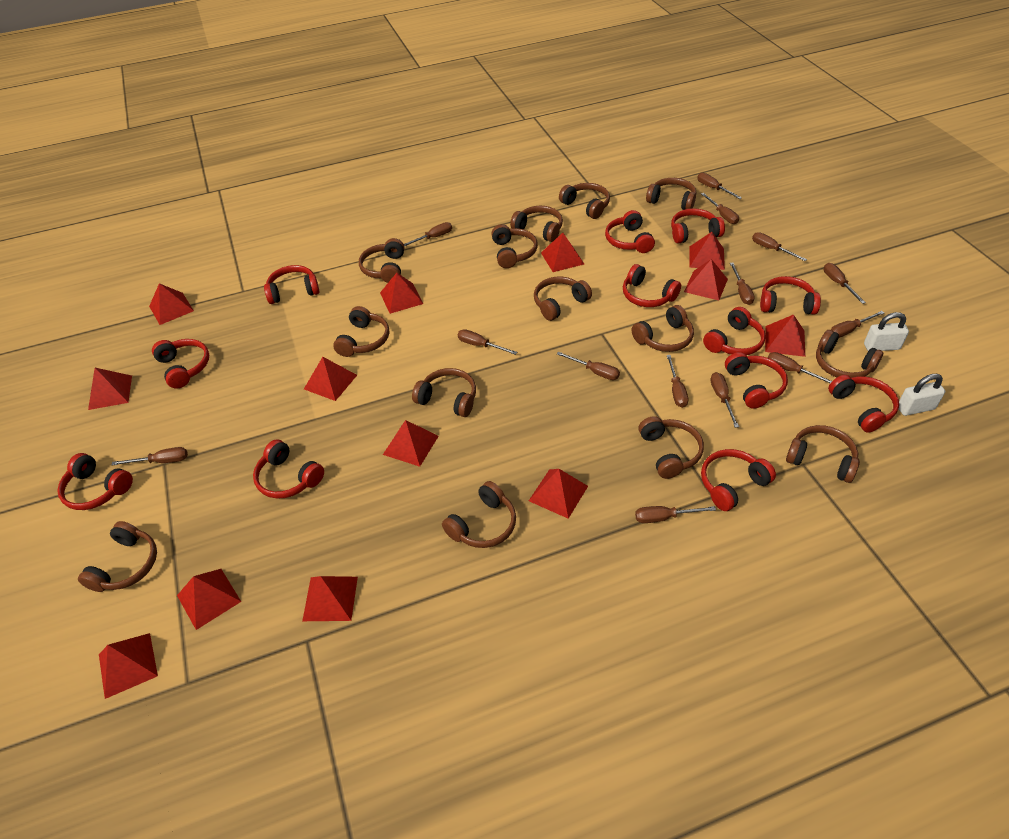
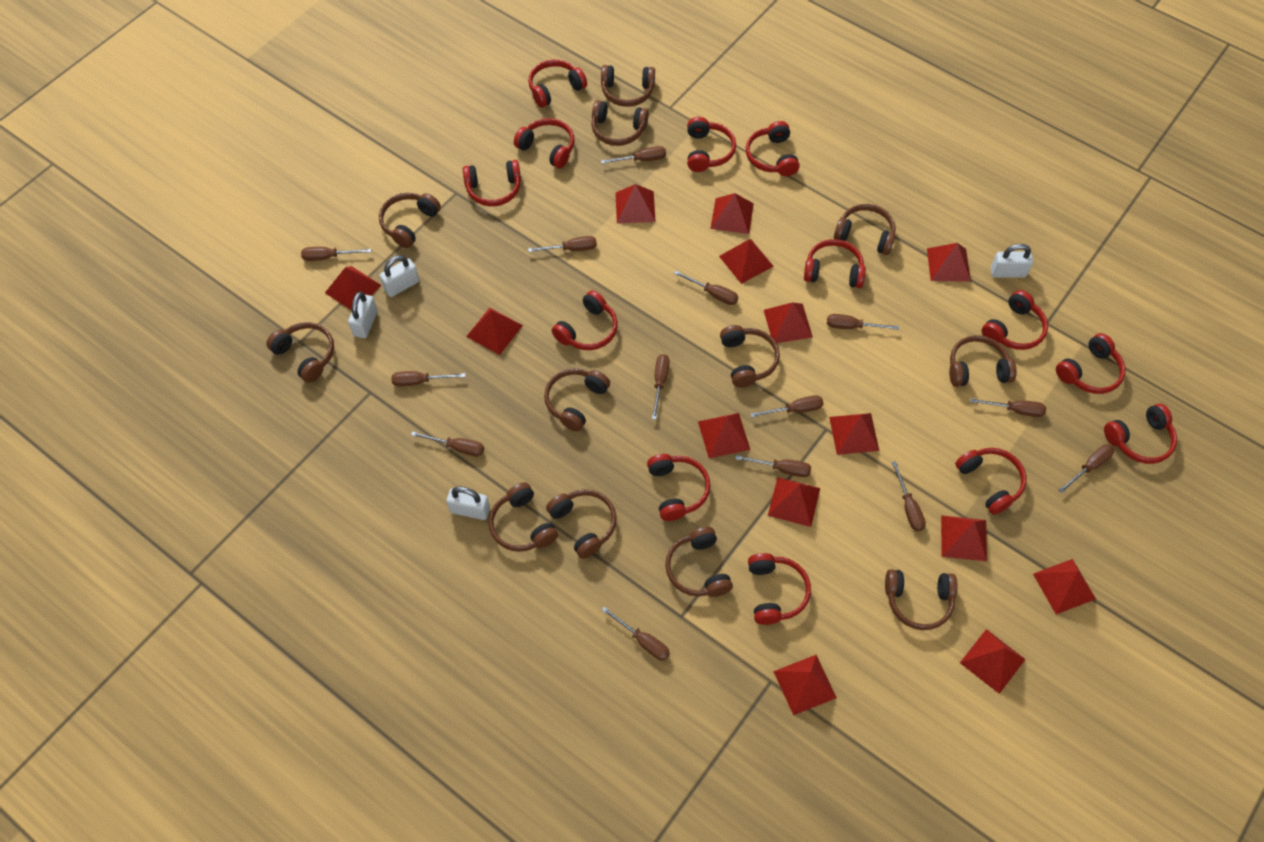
brown headphones: [78,521,157,592] [333,306,389,357] [359,238,404,283] [412,368,476,417] [442,481,516,548] [491,224,538,268] [510,206,563,242] [534,276,592,321] [559,183,610,219] [632,305,694,352] [639,416,704,479] [646,178,696,210] [786,425,860,483] [816,330,883,378] = 14 -> [266,322,334,383] [379,193,441,248] [489,482,558,552] [544,368,610,432] [546,489,617,559] [591,100,649,146] [601,65,655,107] [665,527,733,597] [720,325,780,388] [834,204,896,255] [885,569,958,630] [949,335,1017,387] = 12
red headphones: [57,453,133,510] [152,339,209,389] [253,439,324,499] [264,265,320,304] [605,210,655,253] [623,264,681,307] [671,208,725,243] [701,449,776,511] [703,307,766,355] [725,352,788,409] [760,276,821,315] [828,375,899,433] = 12 -> [463,160,521,206] [514,118,575,168] [528,59,587,107] [552,290,618,350] [647,454,710,521] [687,117,736,172] [746,121,800,176] [748,553,811,625] [804,239,866,288] [955,448,1027,515] [982,290,1048,350] [1056,333,1126,394] [1104,404,1177,464] = 13
red pyramid: [88,368,132,410] [99,633,158,699] [149,283,194,325] [177,569,241,630] [302,576,358,621] [304,357,357,401] [380,273,423,314] [383,420,438,467] [529,469,588,519] [541,233,584,272] [684,259,728,300] [689,232,725,270] [765,314,805,357] = 13 -> [325,266,381,310] [466,307,523,355] [615,184,656,223] [698,413,750,458] [710,193,754,234] [719,239,774,284] [764,302,813,343] [768,477,820,527] [773,655,837,715] [829,413,879,455] [927,243,971,282] [941,515,987,561] [960,629,1026,694] [1033,559,1096,614] = 14
white padlock: [864,312,909,351] [899,374,945,416] = 2 -> [348,292,378,338] [380,255,419,297] [446,486,490,520] [991,244,1033,278] = 4

